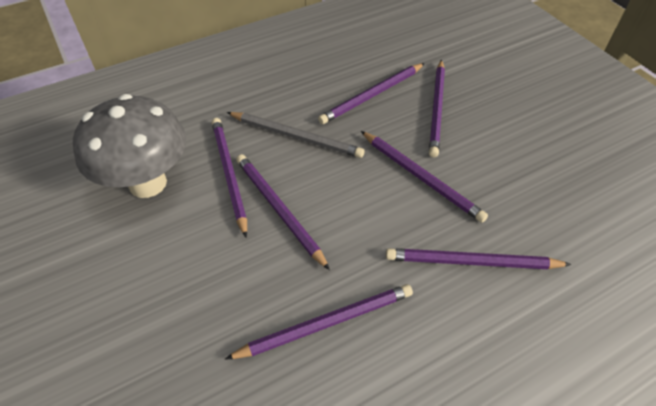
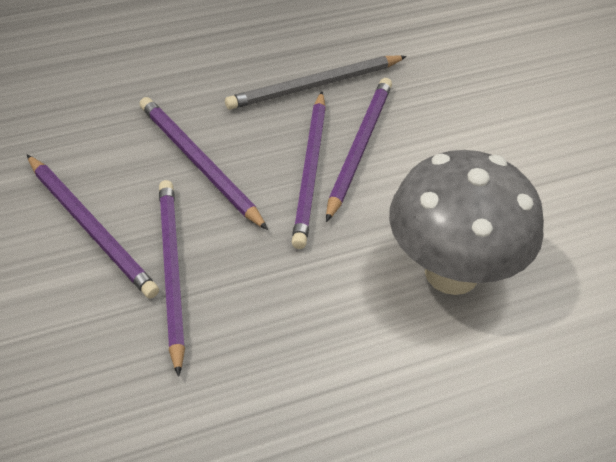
purple pencil: [212,118,247,238] [225,284,413,359] [236,154,330,270] [318,63,425,124] [361,131,488,223] [386,248,571,269] [429,60,445,157] = 7 -> [27,155,159,298] [140,97,268,230] [159,180,185,377] [292,91,326,249] [326,78,392,222] = 5

